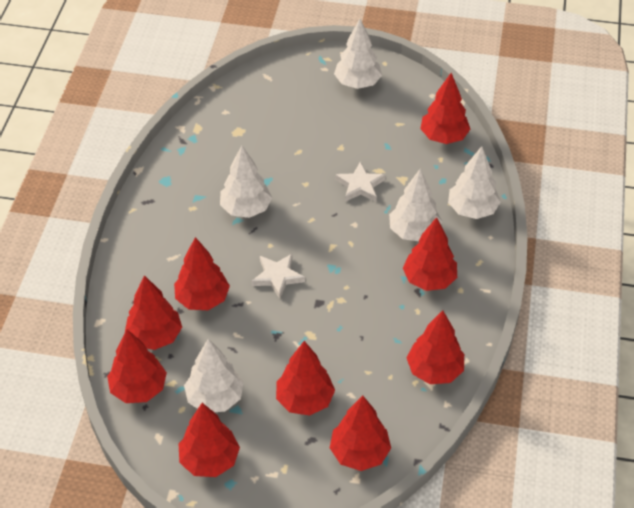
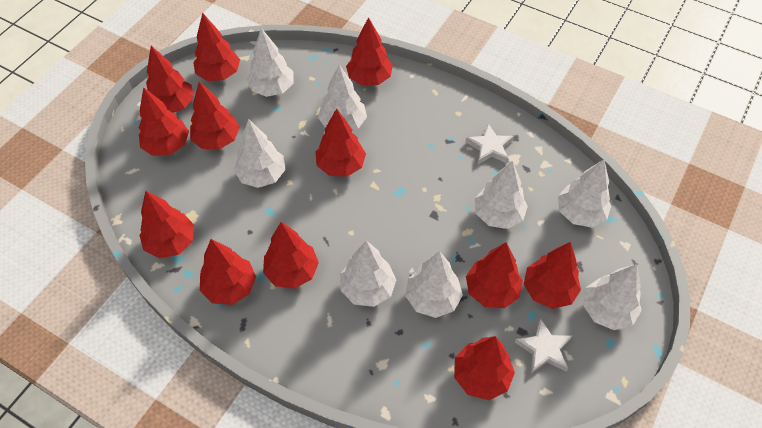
red tree: [107,329,167,403] [125,275,182,350] [174,237,230,310] [179,403,240,477] [276,341,335,416] [330,396,391,471] [403,217,457,291] [407,310,464,384] [420,73,470,144] = 9 -> [139,87,189,156] [139,191,194,258] [146,46,194,113] [190,82,240,149] [193,13,240,81] [200,239,256,305] [263,222,319,289] [315,108,366,177] [346,17,393,86] [454,336,515,400] [466,242,523,308] [524,242,581,309] = 12
white tree: [184,339,244,412] [220,146,272,218] [334,19,382,89] [389,169,442,241] [448,146,501,219] = 5 -> [234,119,285,188] [247,28,294,97] [318,65,367,131] [340,240,396,307] [405,251,463,318] [475,161,528,229] [558,159,611,228] [583,264,642,330] = 8

